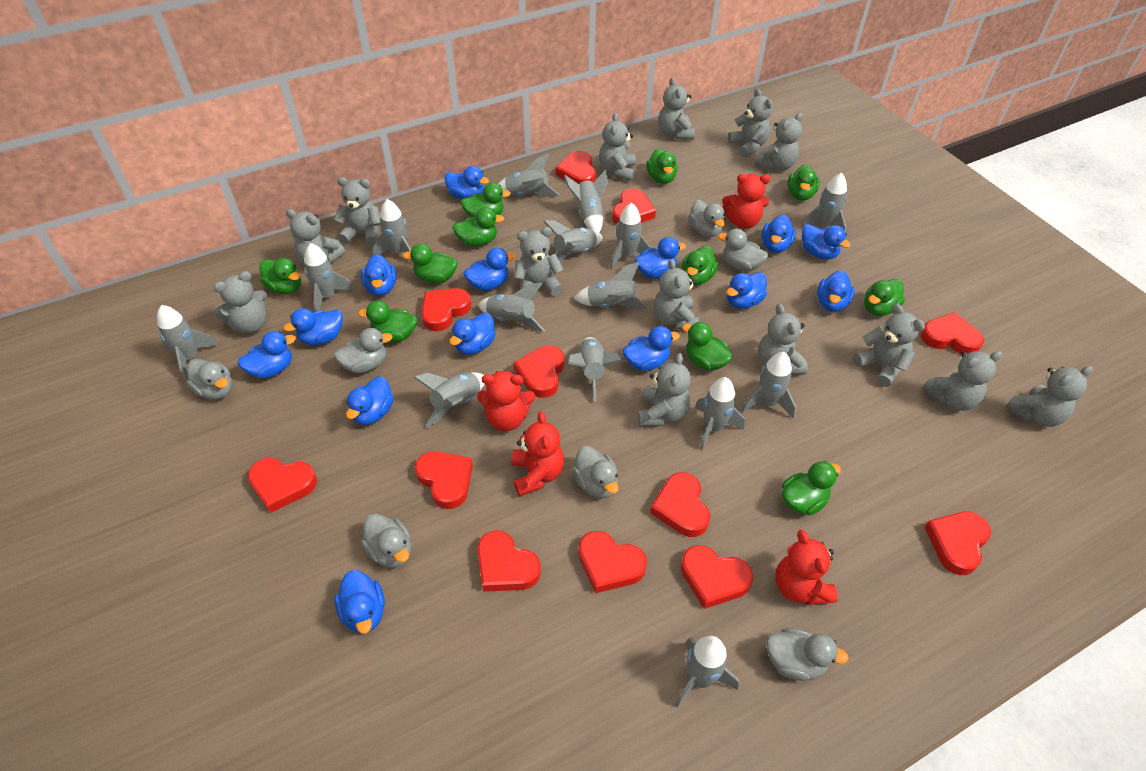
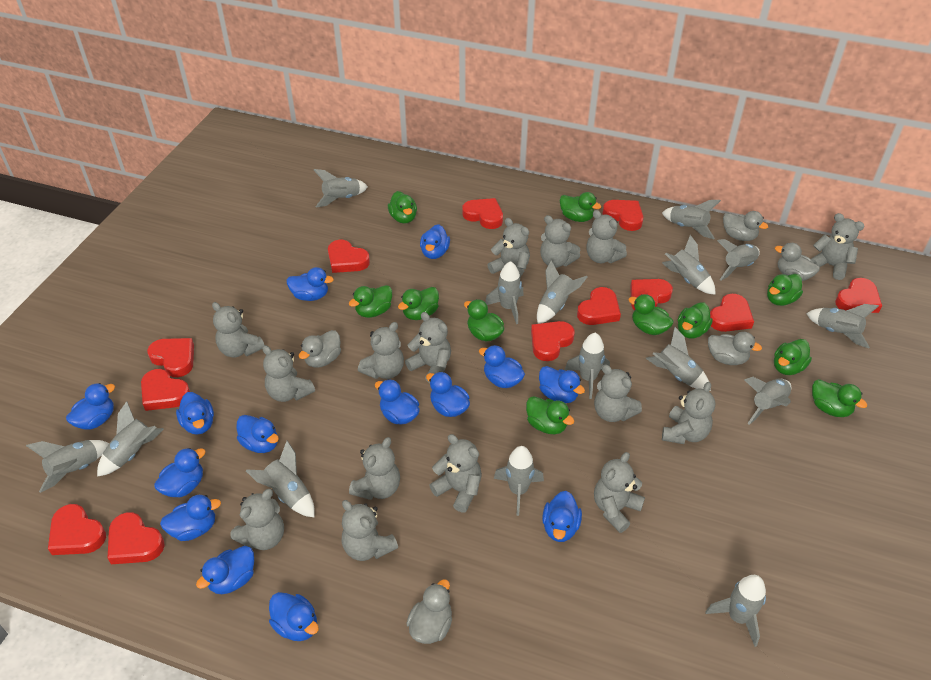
grey duck: [186,358,232,399] [334,328,393,373] [361,514,411,568] [572,446,619,498] [688,200,725,237] [718,229,768,271] [766,628,849,681] = 7 -> [299,330,341,367] [406,579,452,644] [708,332,762,365] [723,211,768,241] [775,243,820,281] = 5
grey teddy bear: [213,271,267,334] [286,209,345,265] [334,177,380,246] [514,227,563,298] [599,113,636,181] [638,353,691,426] [653,259,699,330] [658,78,695,140] [728,88,773,157] [754,112,803,170] [758,304,808,374] [853,304,925,387] [923,351,1003,411] [1006,366,1093,427] = 14 -> [212,302,264,357] [230,489,284,550] [262,345,315,402] [342,500,398,561] [349,437,400,500] [358,322,404,379] [405,312,451,383] [429,434,482,513] [488,218,530,277] [540,215,580,268] [586,210,627,263] [594,365,642,422] [594,452,645,533] [662,382,715,444] [811,213,865,280] = 15
red teddy bear: [477,370,535,431] [511,411,564,496] [722,174,771,229] [775,530,838,605] = 4 -> none = 0

